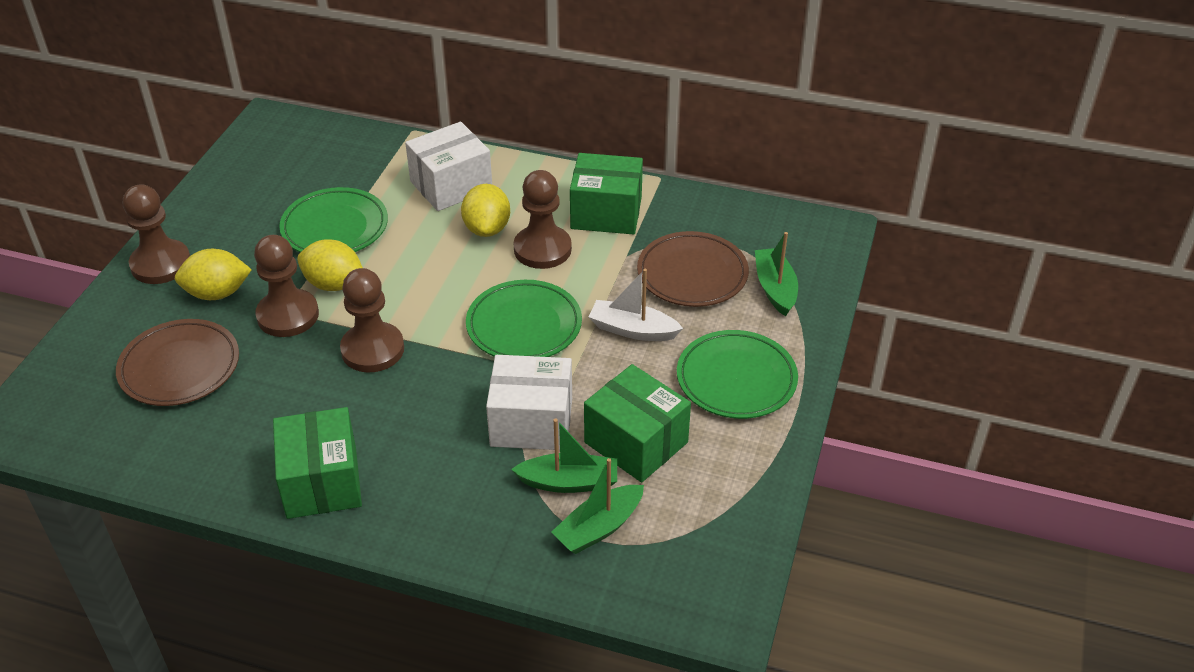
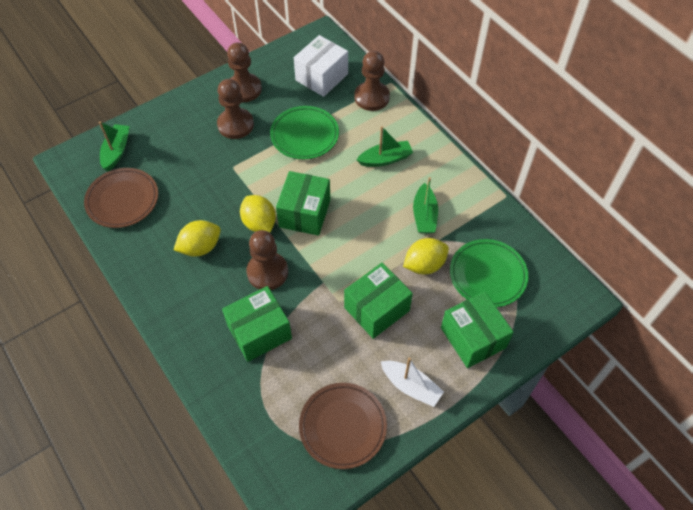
green box: [273,407,362,519] [570,153,643,235] [584,364,691,482] = 3 -> [222,286,292,362] [276,171,330,236] [344,263,413,339] [441,291,514,368] = 4
green plate: [279,187,388,252] [466,280,582,357] [677,330,798,419] = 3 -> [270,106,339,159] [450,239,528,307] = 2
white box: [405,122,492,211] [486,355,572,450] = 2 -> [294,35,348,97] = 1

